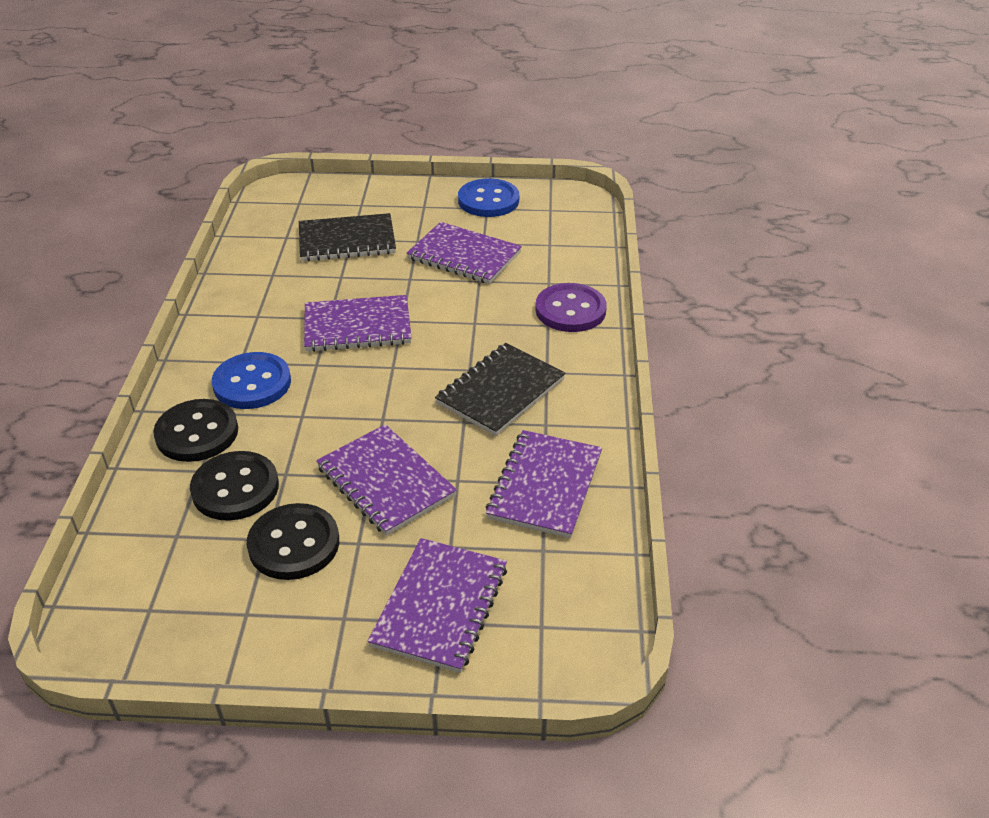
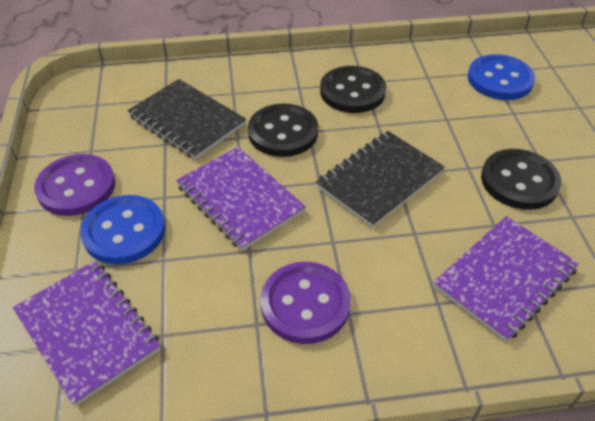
purple button: [536,283,607,332] = 1 -> [34,154,115,216] [261,262,351,344] = 2
purple notebook: [304,295,412,352] [316,424,457,536] [368,538,507,673] [406,222,522,284] [486,430,602,538] = 5 -> [13,261,161,406] [176,147,306,251] [433,216,579,342] = 3

